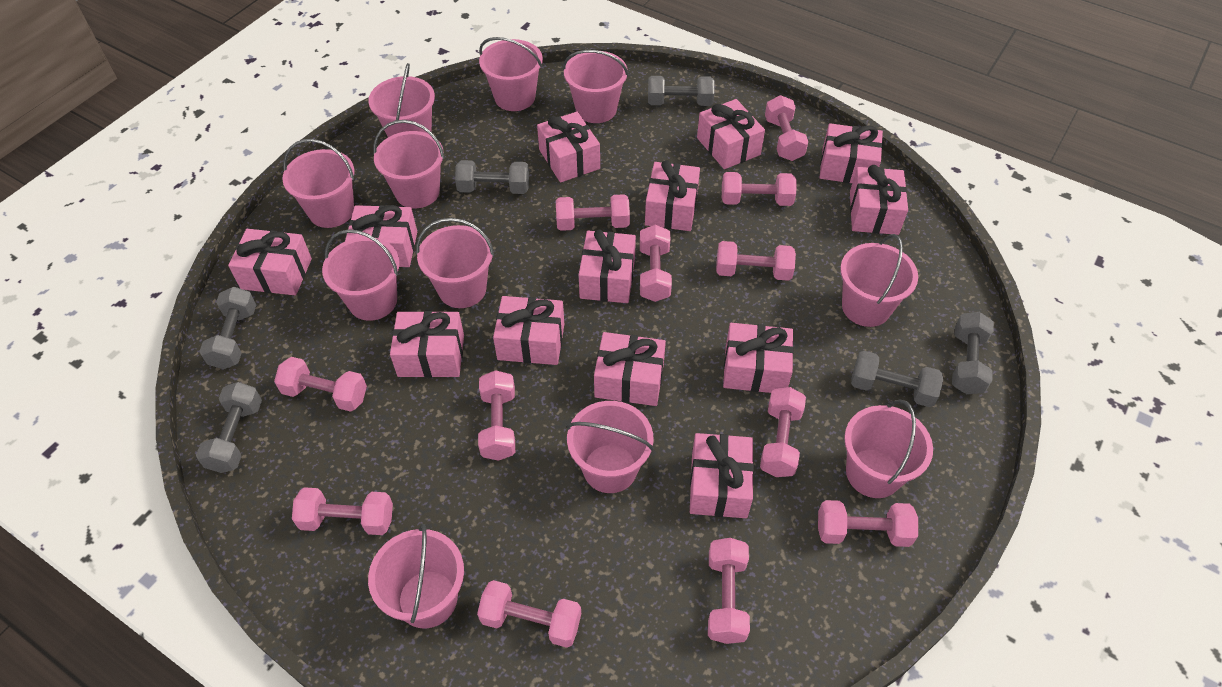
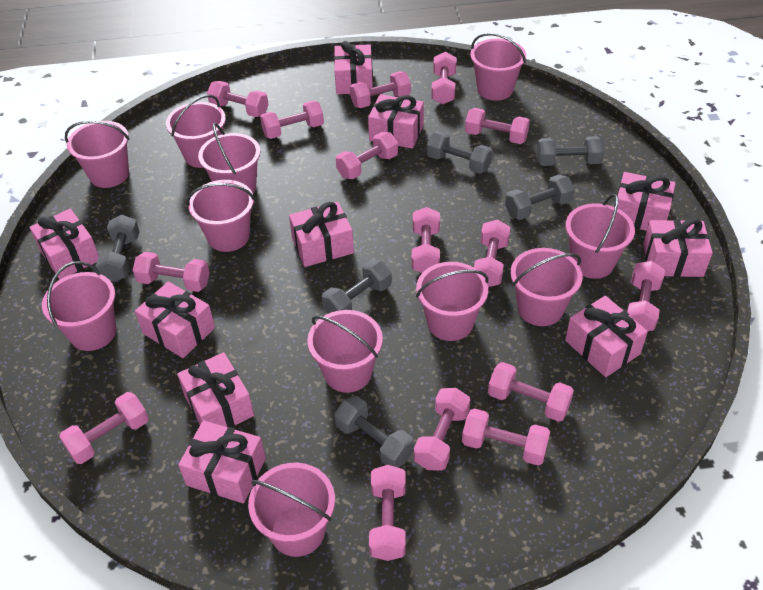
pink dumbbell: [274,357,367,412] [292,487,393,535] [477,580,581,648] [478,370,515,461] [556,194,630,231] [640,225,672,302] [708,538,750,644] [716,241,796,281] [722,172,796,206] [760,387,806,477] [765,95,808,161] [818,500,918,547] = 12 -> [59,392,149,464] [133,252,210,292] [207,81,269,117] [260,101,324,139] [336,132,398,179] [350,71,411,108] [369,465,406,561] [412,207,440,273] [414,388,470,471] [431,52,457,104] [462,408,550,465] [465,108,530,144] [474,219,510,287] [488,362,574,422] [627,261,665,331] = 15
pink gift: [228,229,312,295] [345,205,417,267] [390,311,464,378] [493,296,564,365] [537,112,600,182] [579,230,636,303] [594,332,666,406] [645,160,700,231] [690,433,754,518] [697,99,765,169] [723,323,794,393] [819,123,883,183] [850,165,908,235] = 13 -> [29,209,99,279] [135,281,215,358] [177,352,254,428] [178,421,266,503] [289,202,354,267] [334,41,373,94] [368,94,424,149] [565,296,648,377] [617,172,676,231] [643,219,713,277] = 10

